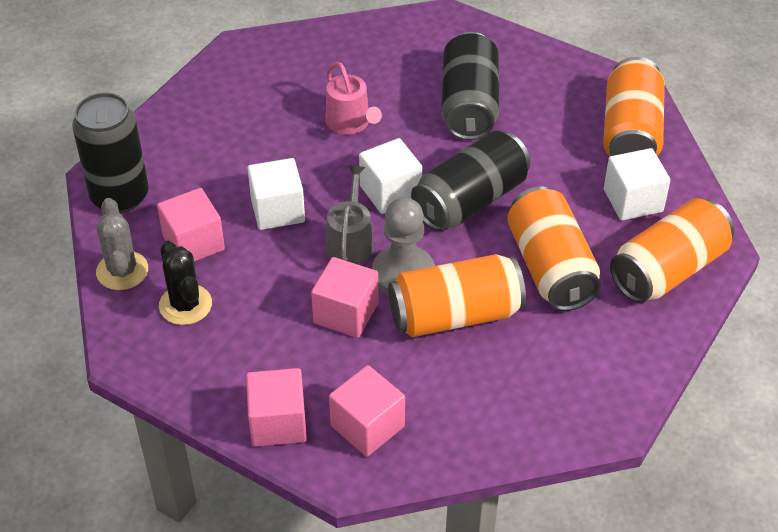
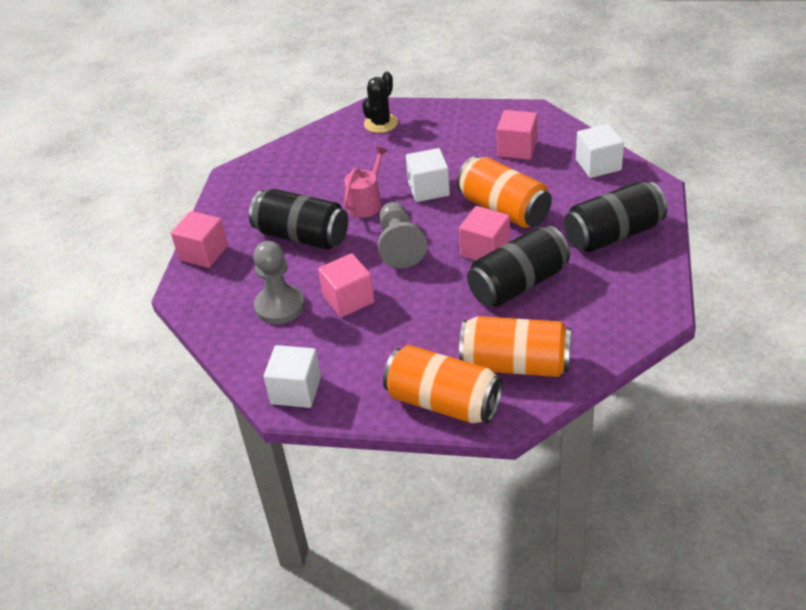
grey cactus: [96,198,148,290] = 1 -> none = 0
grey pawn: [372,197,435,295] = 1 -> [253,241,305,324] [377,202,427,269] = 2
grey watering can: [326,165,374,265] = 1 -> none = 0
orange can: [388,254,526,337] [507,186,601,311] [603,57,665,156] [610,198,734,303] = 4 -> [383,345,503,423] [457,156,552,228] [459,316,571,377] = 3

